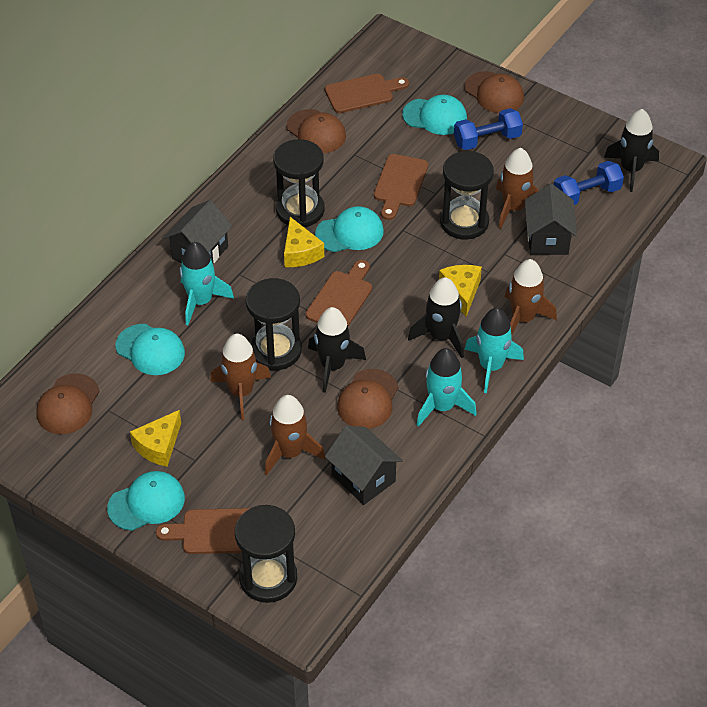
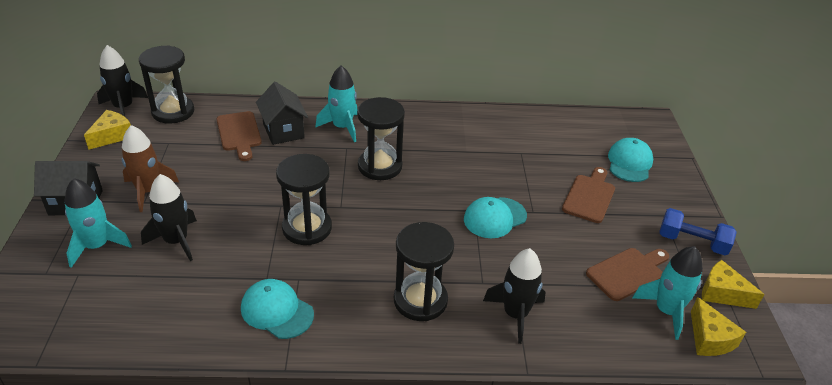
black house: [163,200,232,263] [325,426,403,505] [525,184,577,255] = 3 -> [34,161,103,215] [256,82,308,145] = 2
blue dumbbell: [454,108,523,150] [554,161,624,205] = 2 -> [660,208,737,255] = 1
brown cap: [36,373,100,434] [287,109,346,153] [337,369,398,429] [464,71,524,113] = 4 -> none = 0
brown cutting board: [156,508,250,554] [306,260,372,326] [325,74,409,113] [374,154,428,220] = 4 -> [216,111,262,161] [562,167,615,223] [586,248,669,301] = 3
brown rocket: [210,334,271,420] [265,395,325,475] [496,148,539,229] [505,259,557,336] = 4 -> [122,125,179,212] = 1
turquoise cap: [107,471,185,531] [116,324,185,375] [315,206,384,252] [402,95,467,135] = 4 -> [241,279,314,339] [464,197,527,238] [608,138,653,182] = 3

